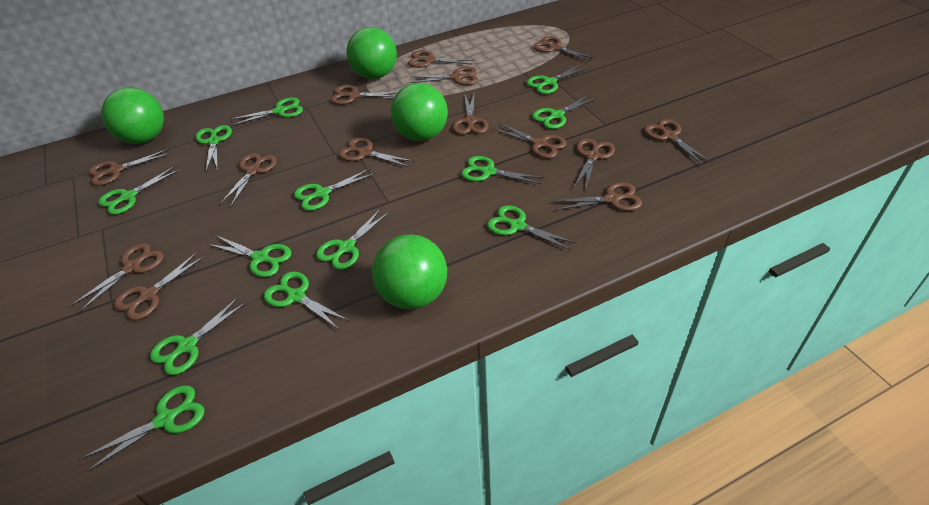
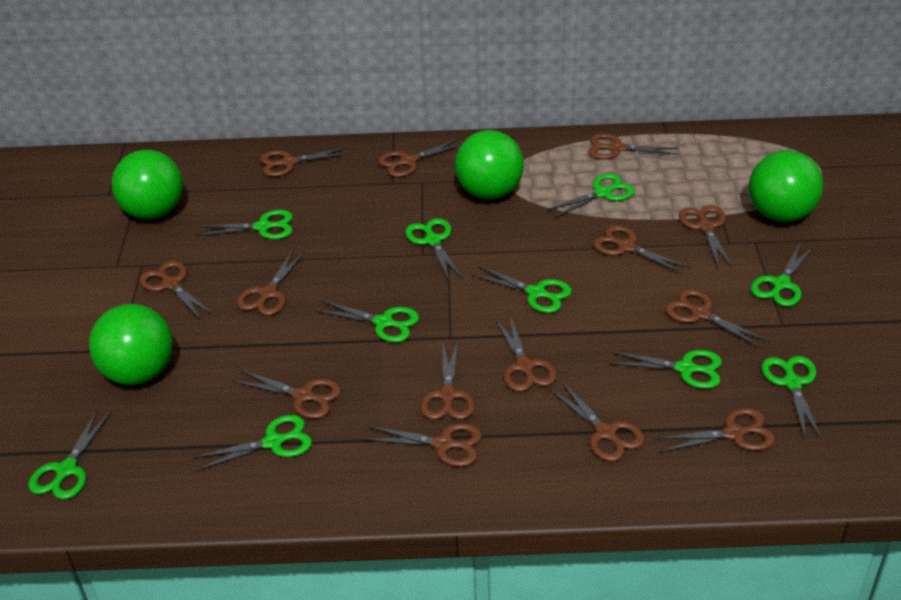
green scissors: [81,385,204,472] [98,166,180,215] [150,297,247,375] [195,125,232,171] [207,235,292,277] [230,97,303,126] [264,271,349,329] [294,169,375,211] [316,208,390,270] [461,156,544,184] [487,205,577,250] [526,64,588,94] [532,94,597,129] = 13 -> [28,410,111,500] [193,415,312,471] [197,210,293,239] [316,300,419,343] [405,218,463,280] [472,265,572,313] [547,173,635,218] [609,350,722,389] [751,243,814,307] [761,356,822,440] = 10

